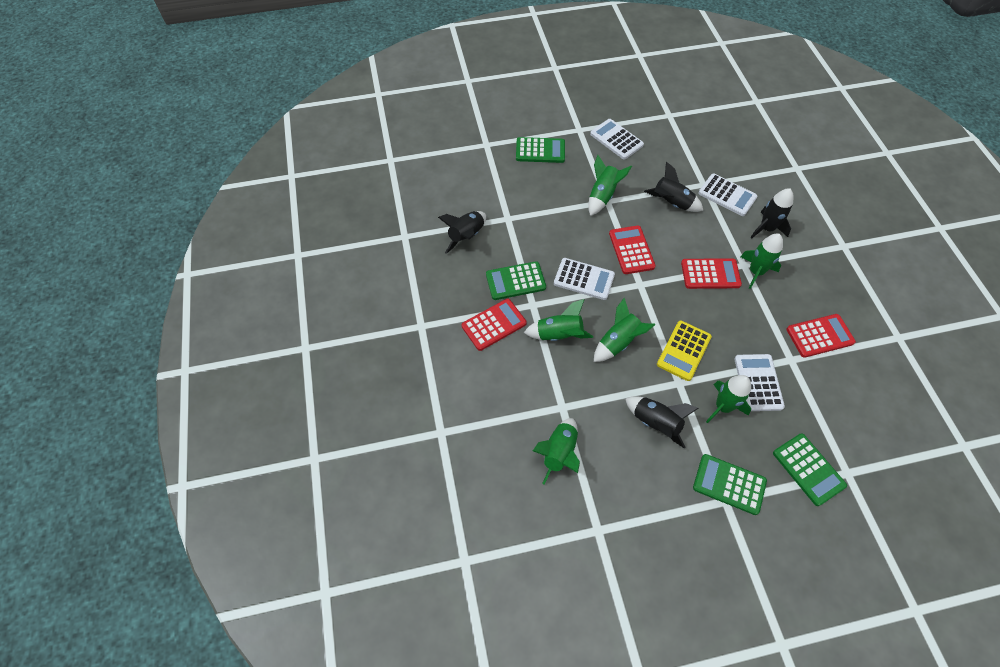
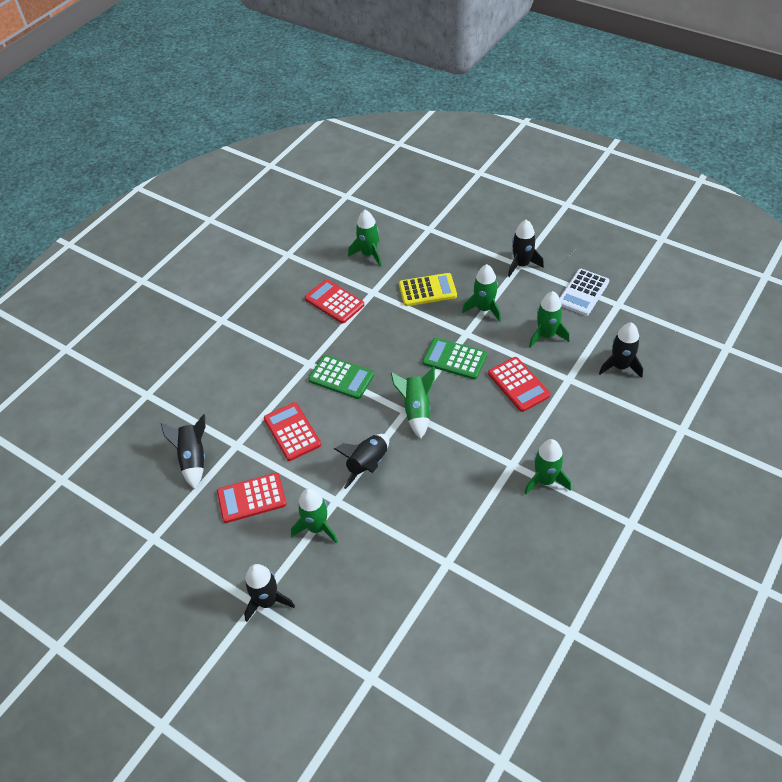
black rocket: [438,211,486,254] [625,396,698,448] [644,162,703,212] [750,188,793,239] = 4 -> [161,414,205,489] [244,564,295,622] [334,434,389,489] [508,220,544,277] [599,322,643,378] = 5
green calculator: [486,261,546,300] [516,137,565,163] [693,454,767,515] [773,433,847,506] = 4 -> [308,355,374,399] [422,338,487,380] = 2
white calculator: [554,258,615,300] [590,119,644,159] [698,174,758,216] [734,354,785,411] = 4 -> [560,269,609,316] = 1

